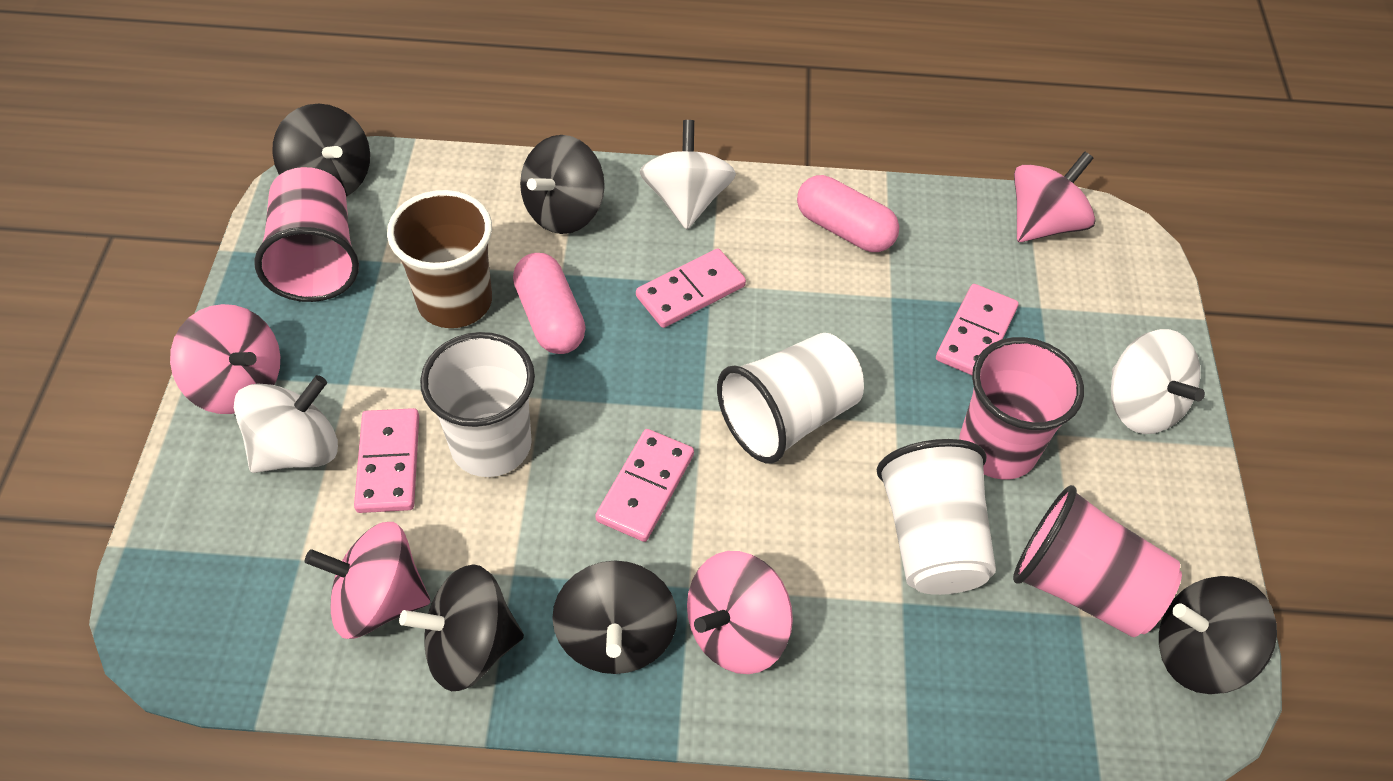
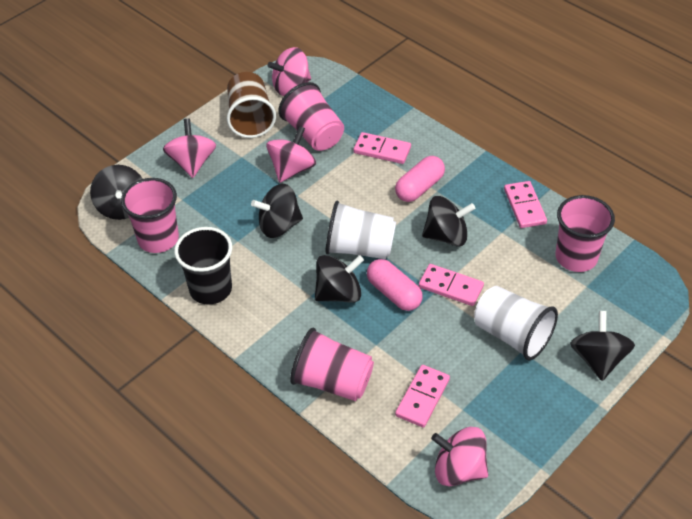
black cup: none = 0 -> [174,227,232,305] = 1
pink cup: [254,167,359,302] [959,337,1084,479] [1013,485,1182,637] = 3 -> [121,178,179,253] [278,82,344,151] [290,328,374,401] [555,195,615,272] = 4
white cup: [420,332,535,477] [717,333,864,463] [877,439,996,595] = 3 -> [325,201,396,259] [474,286,558,361] = 2
white spinning top: [234,375,338,473] [639,120,736,229] [1111,329,1205,434] = 3 -> none = 0

